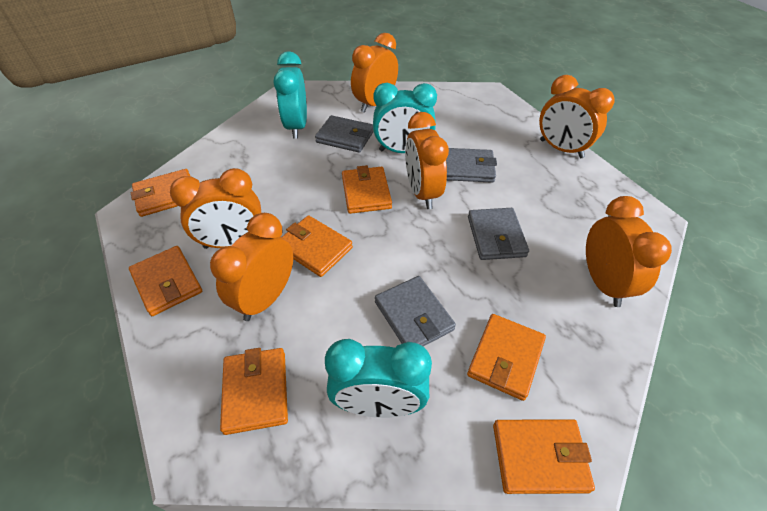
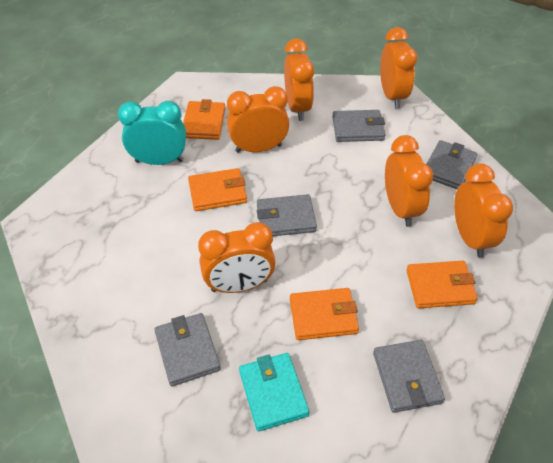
grey wallet: [315,115,373,153] [375,276,456,346] [446,148,497,183] [468,208,529,260] = 4 -> [154,313,221,386] [257,194,317,236] [332,110,385,142] [373,340,445,413] [427,140,477,189] = 5
orange wallet: [129,246,202,316] [131,169,190,217] [220,348,288,435] [282,215,353,277] [342,165,392,214] [467,314,546,401] [493,419,595,494] = 7 -> [183,99,226,140] [188,168,247,211] [290,288,359,340] [406,261,478,308] = 4
turquoise clock: [274,51,307,139] [325,339,432,418] [373,83,437,153] = 3 -> [118,101,186,165] = 1
turquoise wallet: none = 0 -> [239,353,310,431] = 1

